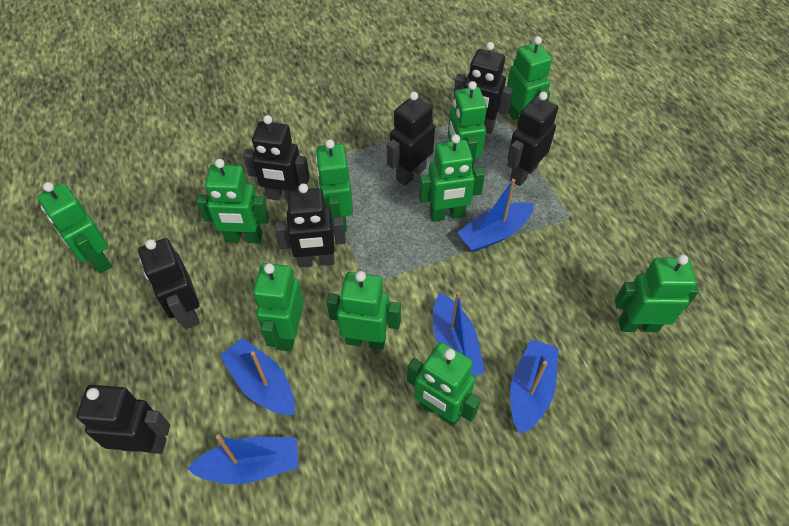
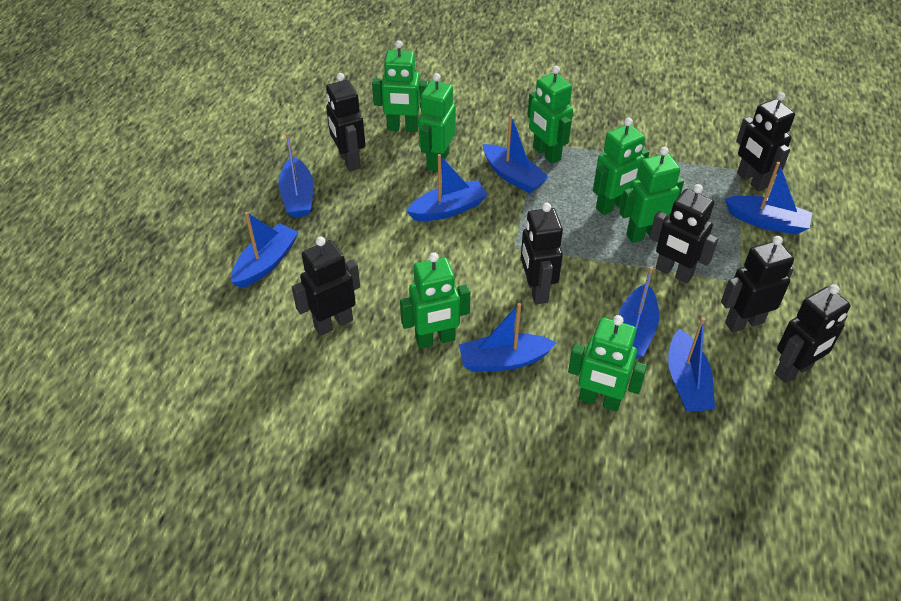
blue boat: [187,435,299,484] [220,338,295,415] [433,291,485,376] [457,179,534,252] [510,339,558,434] = 5 -> [231,212,299,288] [278,133,314,218] [406,154,488,221] [459,303,556,372] [483,114,549,193] [619,267,659,358] [668,317,715,412] [725,162,812,235] = 8
green robot: [37,182,112,274] [197,159,269,243] [253,263,304,351] [315,139,353,232] [326,271,401,350] [407,342,481,427] [419,134,485,222] [448,81,487,171] [507,36,552,126] [615,254,699,332] = 10 -> [372,40,429,132] [400,252,470,349] [419,73,456,172] [527,66,573,164] [568,315,647,412] [593,118,649,215] [619,147,684,243] = 7

